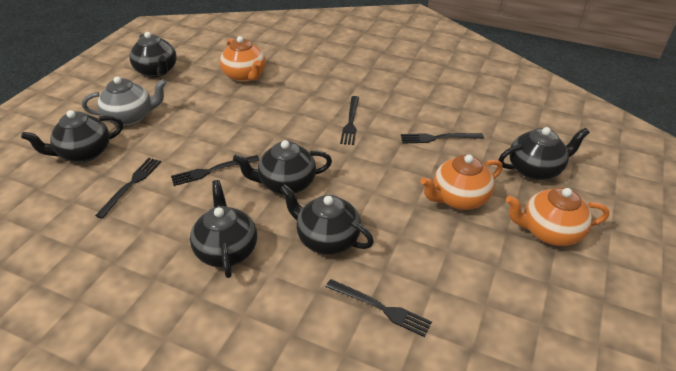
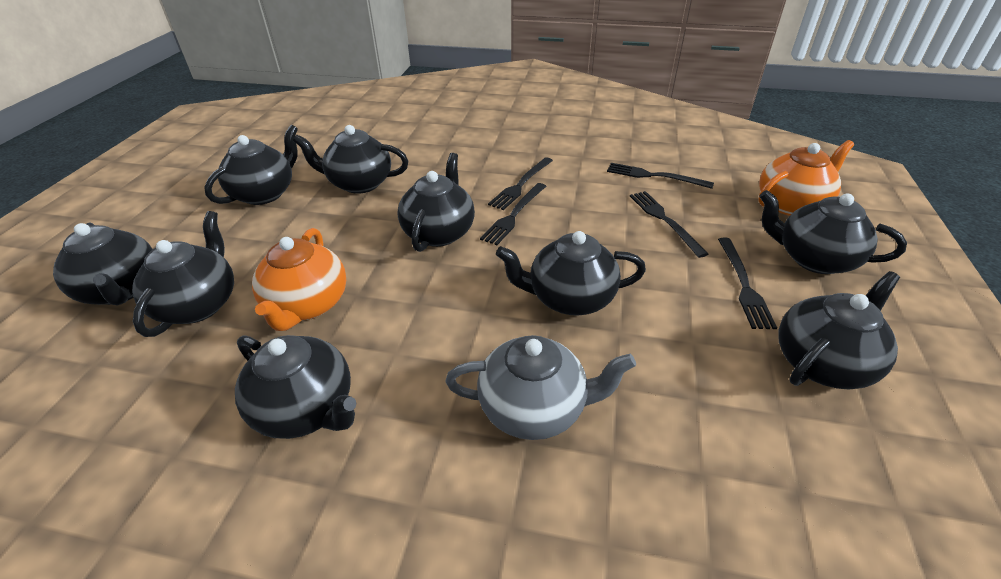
black teapot: [21,110,123,162] [129,32,177,77] [190,180,257,278] [233,140,332,194] [280,184,374,255] [499,127,590,180] = 6 -> [53,222,153,306] [132,211,234,337] [204,125,298,205] [235,335,357,439] [293,125,408,194] [398,153,475,252] [496,231,646,316] [759,190,907,274] [778,271,900,389] = 9
orange teapot: [220,36,266,82] [420,155,503,210] [506,187,610,246] = 3 -> [252,228,346,331] [758,140,854,216] = 2

